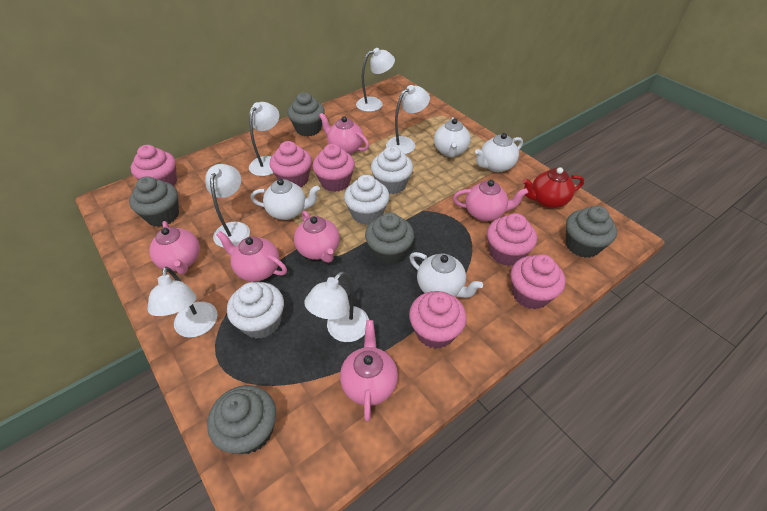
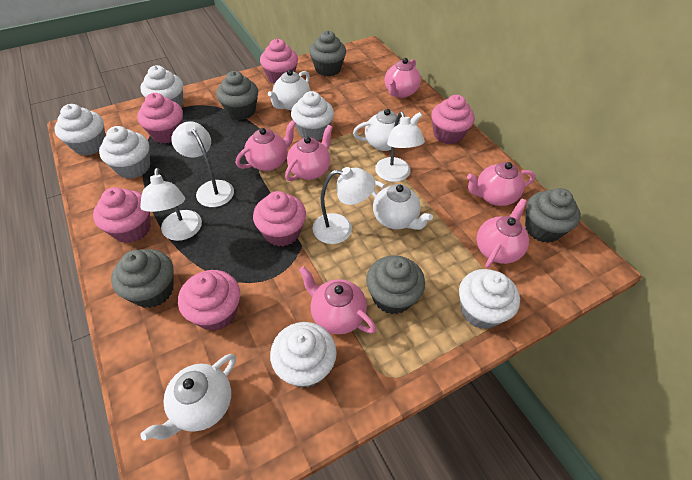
red teapot: [523,167,584,208] = 1 -> none = 0
white cupcake: [227,282,284,339] [344,175,389,225] [371,146,413,194] = 3 -> [55,104,105,156] [99,126,150,179] [140,65,183,108] [270,322,337,388] [291,91,334,140] [459,269,520,329] = 6
white lamp: [148,267,218,338] [205,164,250,248] [249,102,279,176] [304,271,369,342] [356,48,395,112] [386,85,430,154] = 6 -> [140,168,202,241] [171,121,234,207] [312,167,375,244] [375,112,425,182] = 4

